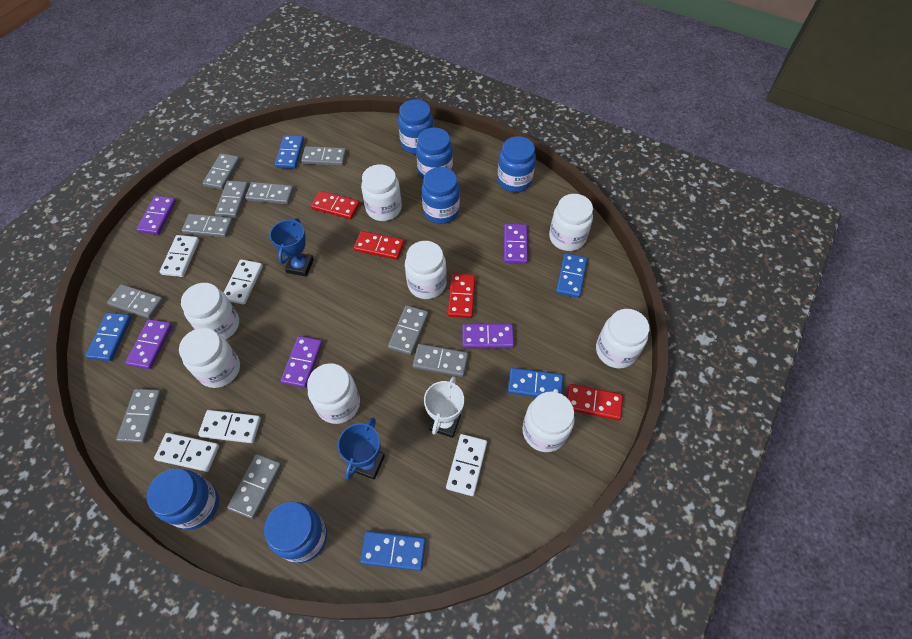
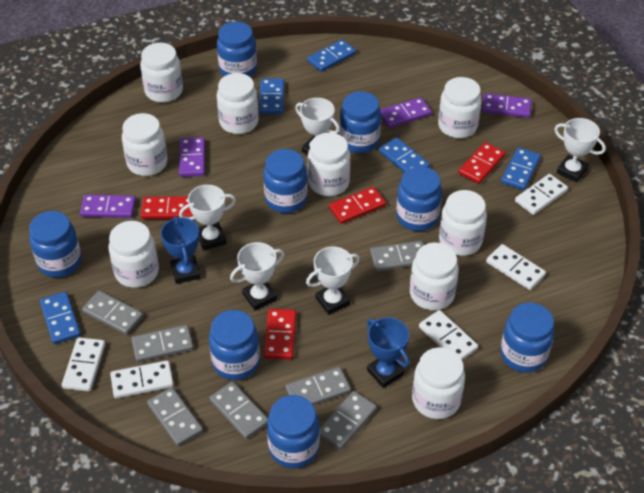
blue jar: [147,468,219,530] [264,502,327,563] [398,99,434,154] [416,127,453,179] [422,167,460,224] [497,136,536,192] = 6 -> [29,211,82,278] [209,310,260,380] [217,22,257,77] [264,149,307,213] [267,395,320,468] [339,91,381,153] [396,166,442,231] [500,303,554,373] = 8
grey domino: [107,284,164,319] [116,389,162,443] [182,214,233,238] [203,153,240,190] [215,181,249,218] [227,454,282,519] [245,182,294,205] [301,146,346,166] [388,305,429,355] [413,344,468,377] = 10 -> [82,291,143,335] [131,325,194,362] [147,387,203,446] [210,382,268,439] [286,367,351,405] [320,391,377,450] [370,241,424,271] = 7
purple domino: [125,319,172,369] [136,196,176,235] [281,336,322,388] [462,324,514,348] [504,224,528,264] = 5 -> [80,195,136,218] [179,137,205,177] [380,97,432,128] [482,93,532,118] = 4
white jar: [179,328,240,388] [181,283,239,340] [307,363,360,424] [361,164,402,221] [405,241,447,299] [522,391,575,452] [549,194,593,251] [596,309,650,368] = 8 -> [109,221,159,288] [122,113,167,176] [140,43,183,103] [217,73,259,134] [307,133,351,196] [410,243,459,310] [412,347,465,419] [438,77,482,138] [439,190,487,256] = 9
white trophy: [424,376,464,438] = 1 -> [179,185,236,251] [230,242,285,311] [295,98,340,155] [306,247,360,315] [555,118,606,182] = 5

